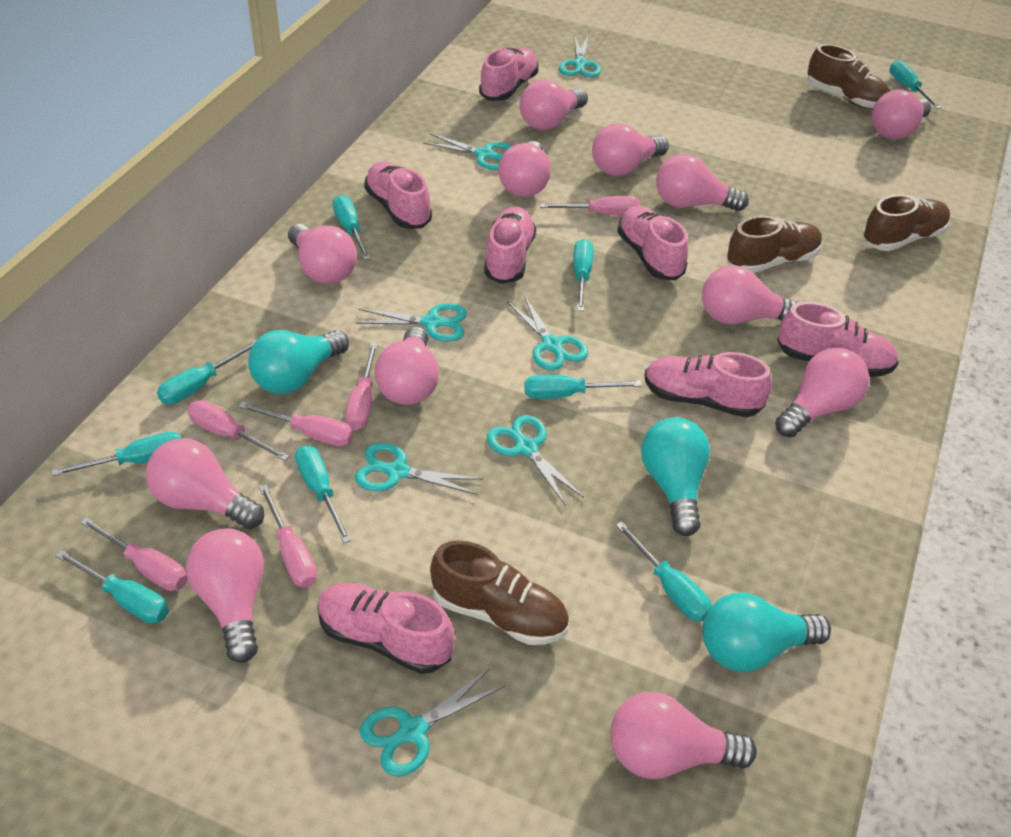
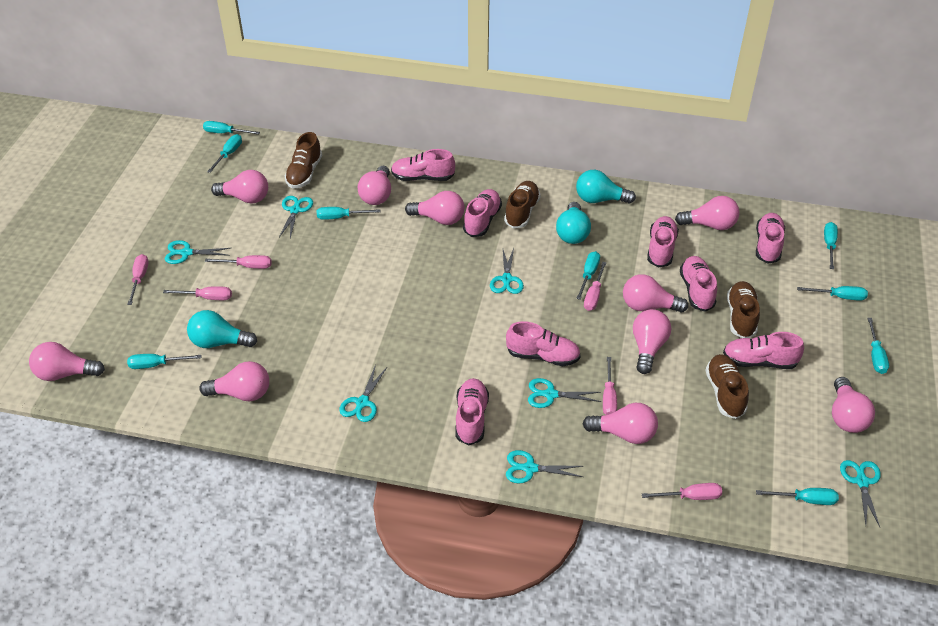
pink light bulb: [146,438,264,529] [186,528,264,663] [288,224,357,284] [374,326,439,405] [498,141,551,197] [519,79,588,130] [592,123,669,176] [610,692,757,779] [656,154,749,211] [702,265,800,324] [775,348,869,438] [872,89,931,140] = 12 -> [29,342,105,381] [199,361,269,401] [211,170,268,204] [357,166,391,205] [405,191,465,225] [583,403,658,444] [623,274,688,313] [633,309,671,374] [675,196,739,230] [832,377,875,433] = 10
pink shoe: [317,583,455,674] [364,162,432,229] [479,48,538,101] [484,207,536,284] [617,206,688,280] [645,352,772,417] [777,302,899,377] = 7 -> [391,149,455,181] [455,378,489,445] [463,189,502,237] [506,321,581,366] [647,216,679,268] [680,256,717,312] [723,332,804,369] [756,213,785,264] = 8

